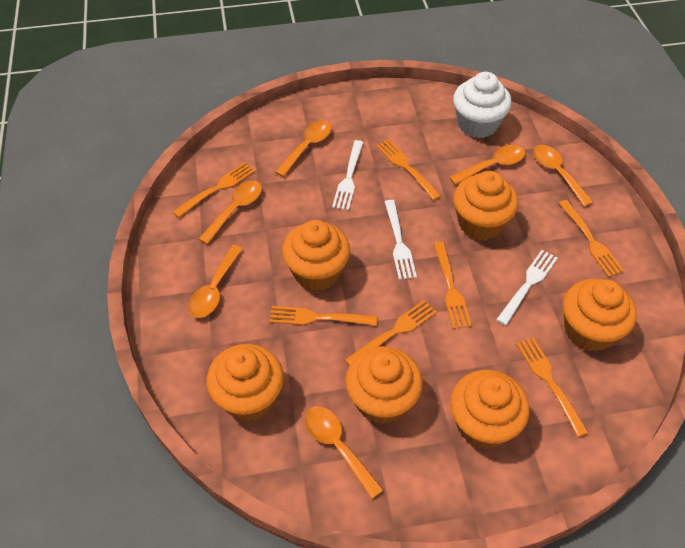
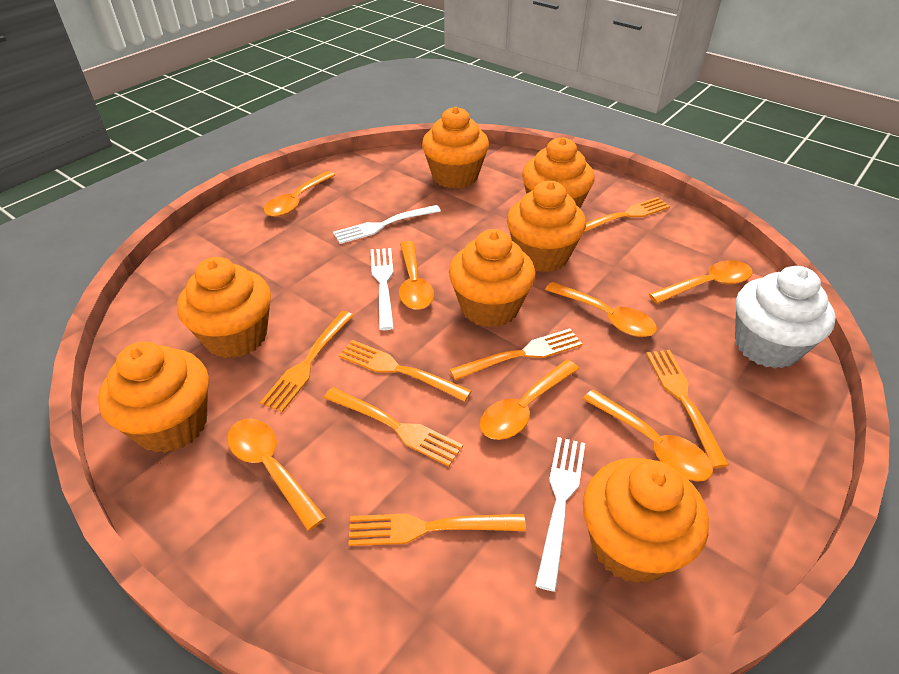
orange cupcake: [207,344,284,421] [282,220,350,291] [345,346,423,424] [450,370,530,449] [453,171,519,240] [563,279,637,352] = 6 -> [98,342,209,453] [177,257,271,359] [422,107,489,189] [449,229,535,327] [507,181,586,272] [522,137,594,208] [583,458,709,584] = 7
orange spoon: [188,245,243,318] [199,181,262,244] [275,120,332,177] [305,406,383,499] [449,145,525,185] [533,145,593,207] = 6 -> [227,419,326,531] [264,171,335,217] [399,241,434,310] [480,360,579,440] [545,282,657,337] [583,389,713,482] [649,260,753,304] = 7

